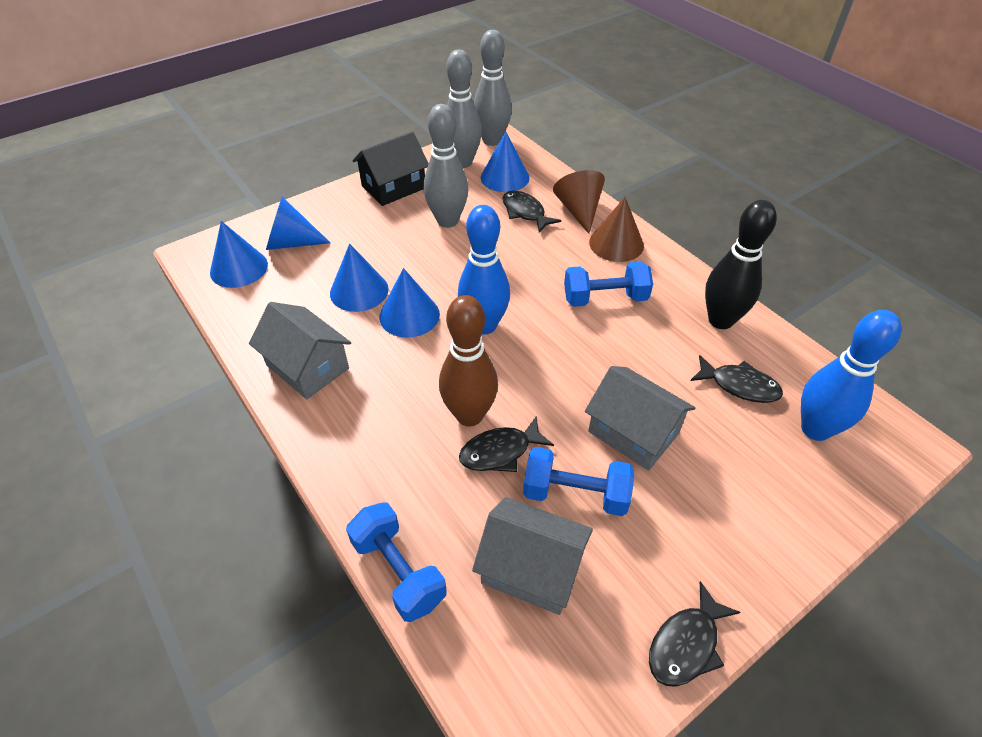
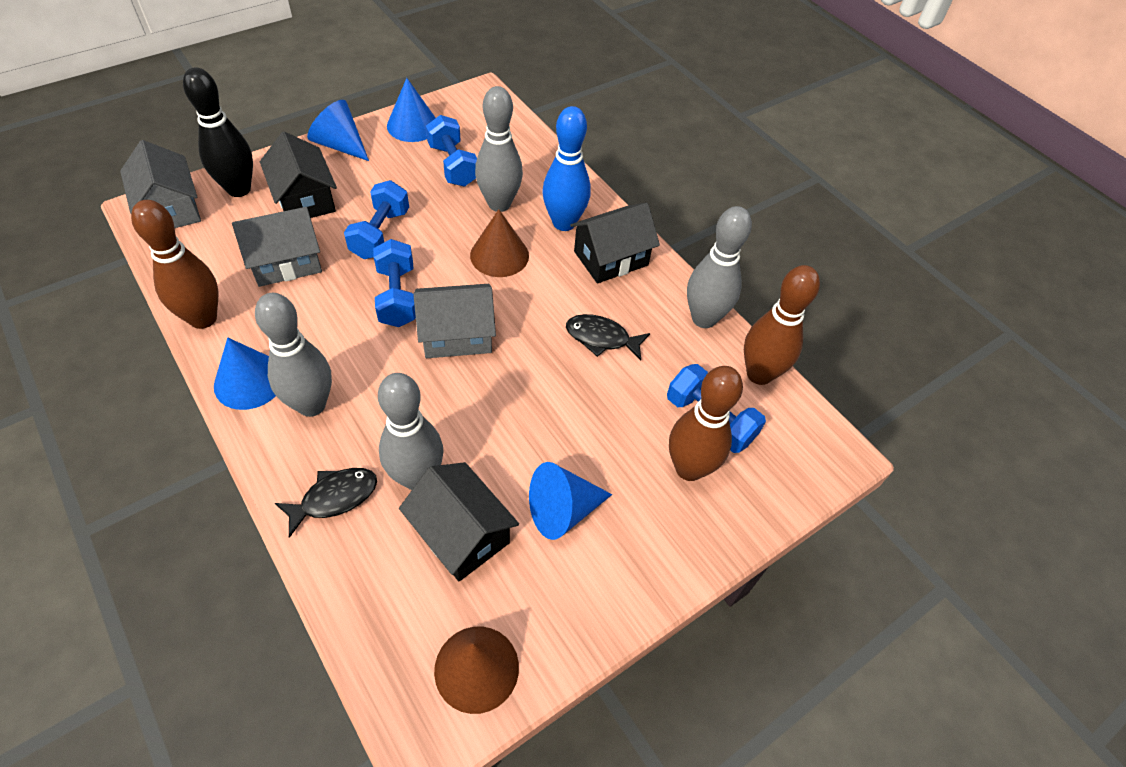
black fish: [459,416,554,472] [502,191,561,233] [649,581,741,687] [690,355,783,403] = 4 -> [275,468,377,538] [566,314,650,360] = 2
black house: [352,131,429,206] = 1 -> [260,132,337,218] [399,462,519,582] [570,203,660,284] = 3
blue bowling pin: [458,205,510,335] [801,310,901,441] = 2 -> [543,106,591,231] = 1
blue cone: [210,221,268,288] [266,197,331,250] [330,244,389,312] [379,268,440,338] [481,132,529,192] = 5 -> [214,337,276,410] [307,100,369,161] [387,78,436,142] [529,462,612,540] = 4
blue dumbbell: [346,502,447,622] [523,447,634,516] [564,262,653,307] = 3 -> [344,180,409,259] [373,239,416,327] [426,115,477,187] [667,364,766,453] = 4
brown bowling pin: [439,295,498,426] = 1 -> [131,200,218,329] [669,366,743,481] [744,265,820,385] = 3
grey bowling pin: [424,104,468,228] [446,50,482,168] [474,30,512,146] = 3 -> [255,293,332,417] [378,373,444,490] [475,86,523,212] [687,206,752,328] = 4

